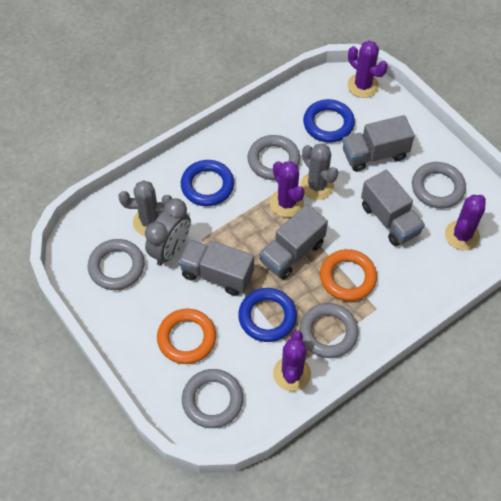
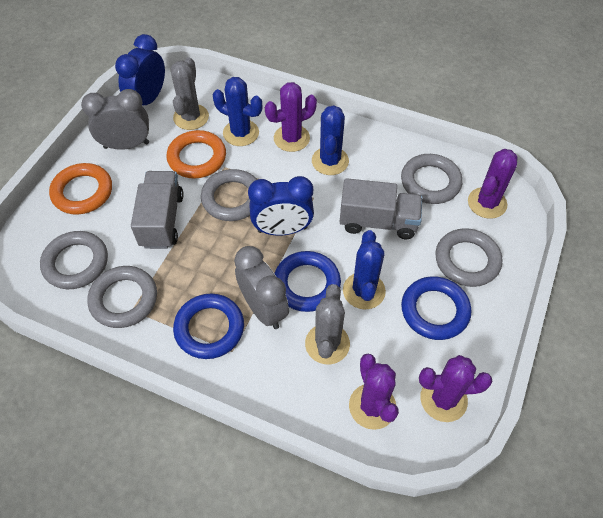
blue cactus: none = 0 -> [212,77,262,146] [312,105,349,175] [343,230,386,309] = 3
blue clock: none = 0 -> [115,34,165,105] [248,176,314,236] = 2
grey clock: [145,198,191,266] = 1 -> [81,89,149,150] [234,246,289,329] = 2
grey truck: [179,240,254,296] [259,204,328,279] [342,115,415,172] [361,170,425,246] = 4 -> [131,171,184,249] [340,178,422,239] = 2

